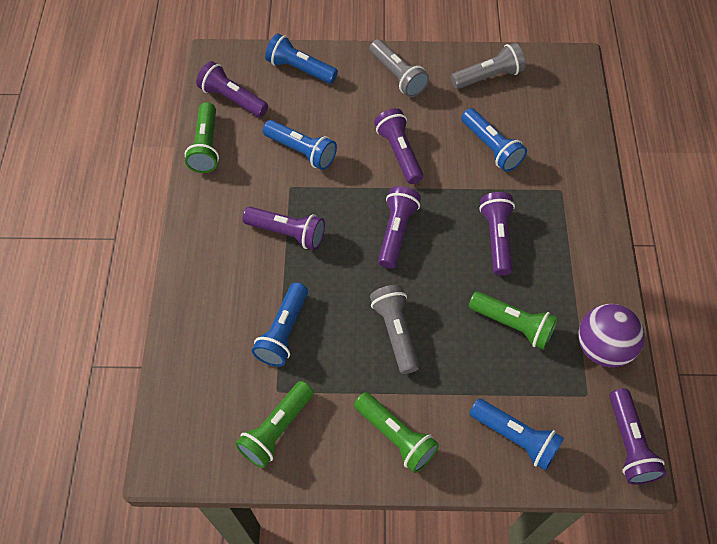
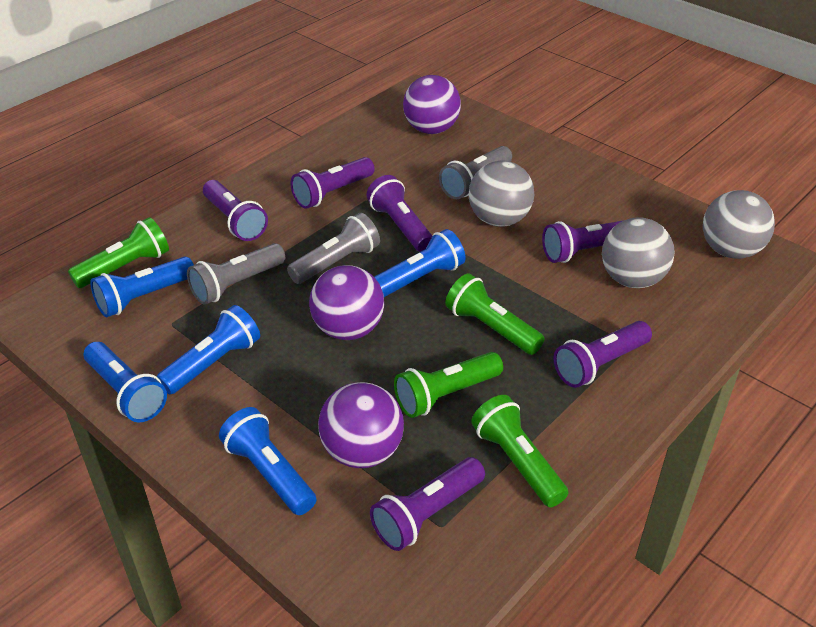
grey ball: none = 0 -> [469,161,534,227] [602,217,675,288] [703,190,775,259] = 3
purple ball: [578,304,645,367] = 1 -> [309,265,384,340] [318,382,404,468] [403,75,461,134] = 3

